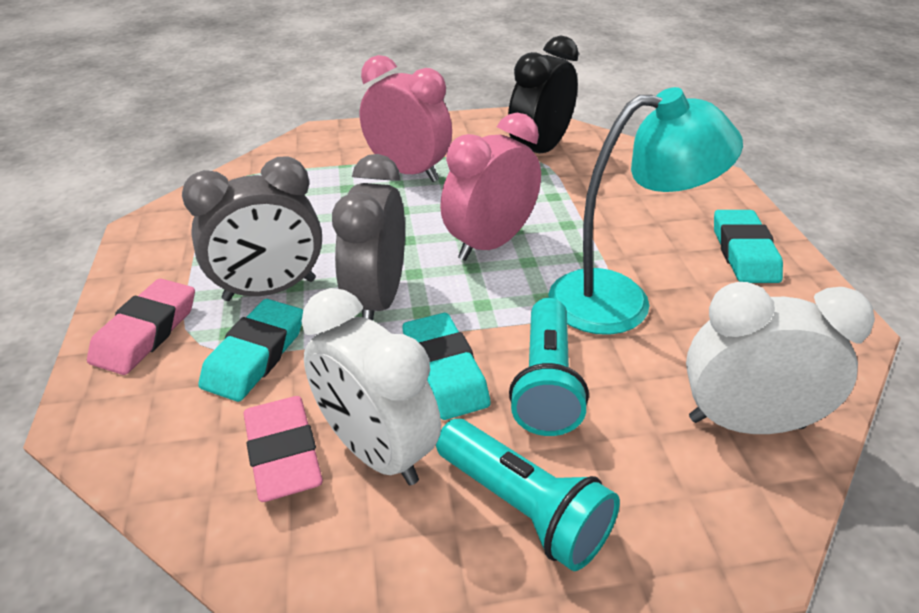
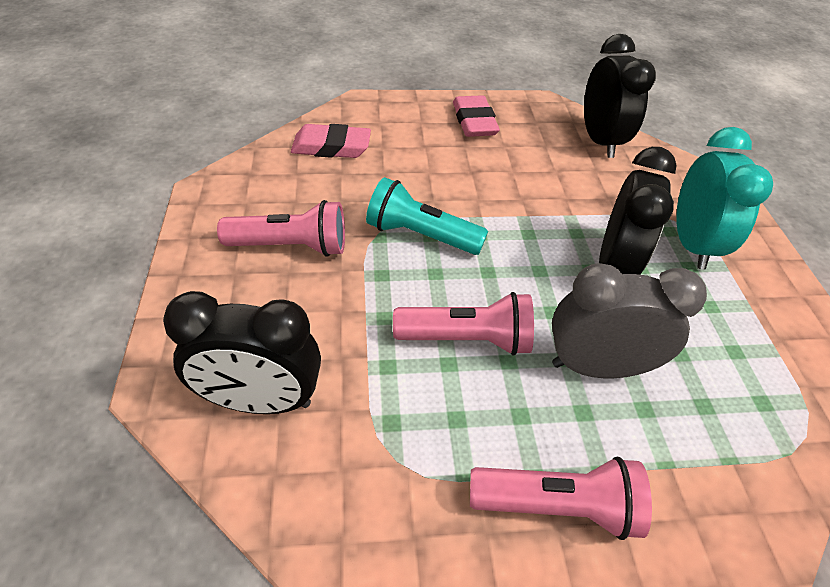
black clock: [508,36,579,153] = 1 -> [163,291,321,414] [584,34,656,158] [599,147,677,275] = 3
grey clock: [182,157,322,301] [332,154,405,321] = 2 -> [552,263,707,378] = 1
pink clock: [360,55,452,182] [440,113,541,261] = 2 -> none = 0
pink flashlight: none = 0 -> [217,200,345,257] [393,292,534,356] [470,456,652,540] = 3
turquoise clock: none = 0 -> [676,127,773,270] = 1
turquoise eraser: [199,299,303,402] [403,313,491,420] [714,210,783,283] = 3 -> none = 0
turquoise flashlight: [436,419,620,571] [509,298,589,436] = 2 -> [366,177,488,255] = 1
turquoise lamp: [548,87,743,335] = 1 -> none = 0
white clock: [302,288,441,485] [686,282,875,434] = 2 -> none = 0

